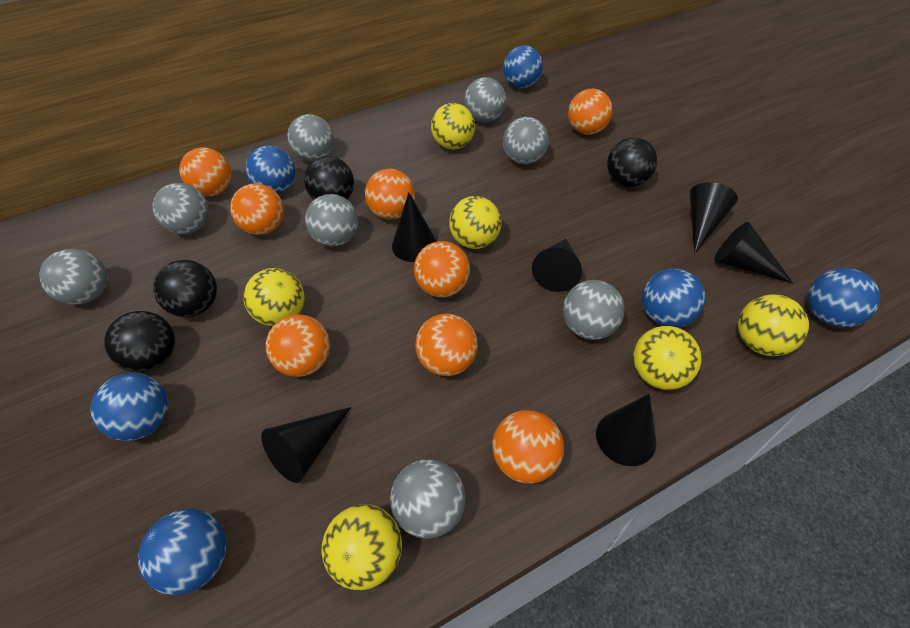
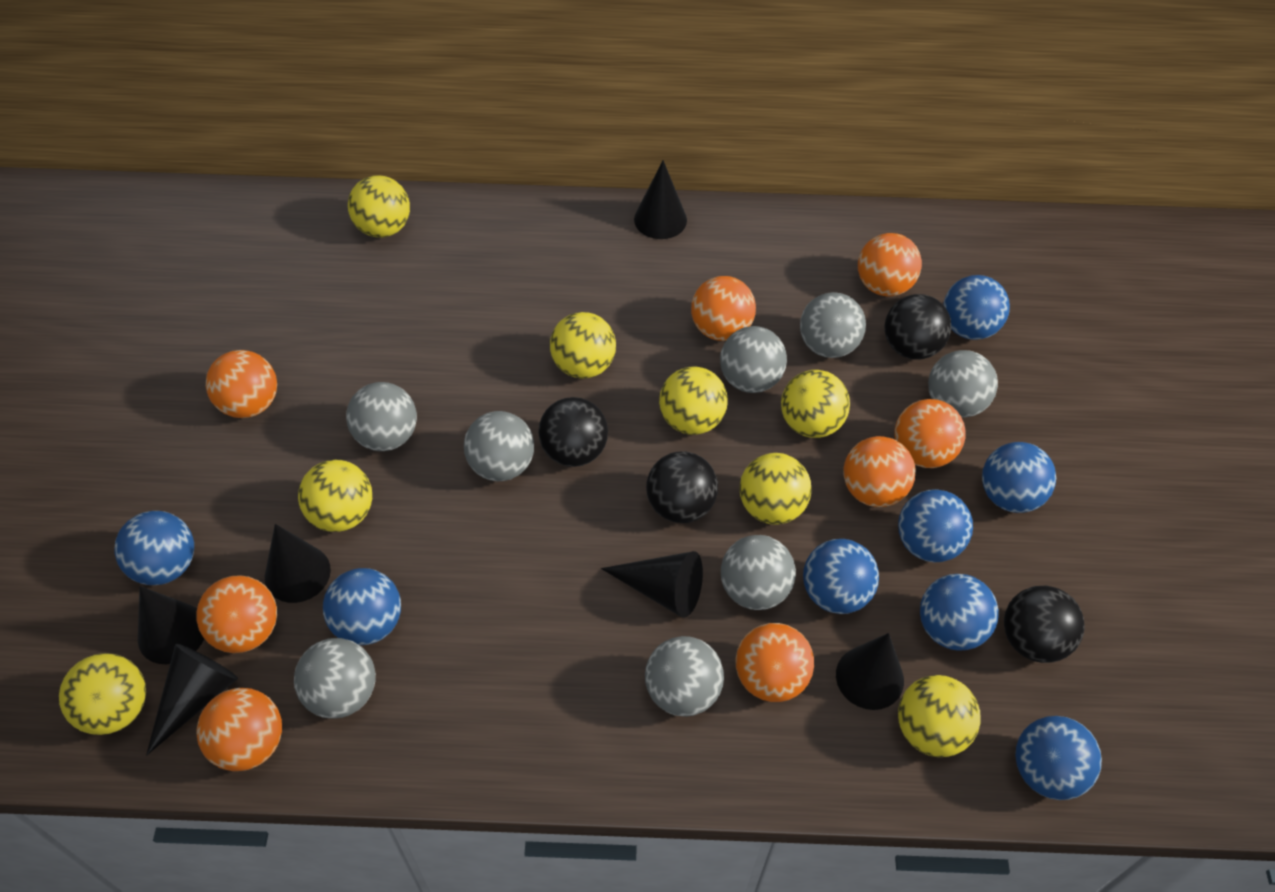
blue ball: [90,373,168,441] [138,509,226,595] [245,145,296,194] [503,45,543,89] [642,269,706,328] [808,268,880,328] = 6 -> [114,511,194,585] [323,568,401,645] [803,539,879,614] [898,489,973,563] [920,574,999,651] [943,275,1010,340] [982,442,1056,513] [1015,716,1102,800] = 8
yellow ball: [244,268,305,326] [322,504,402,590] [431,103,475,150] [449,196,502,249] [633,326,702,390] [738,294,809,356] = 6 -> [59,653,146,735] [298,460,372,532] [348,175,410,238] [550,312,616,379] [659,366,728,435] [740,453,811,525] [781,370,850,438] [898,675,981,757] = 8

